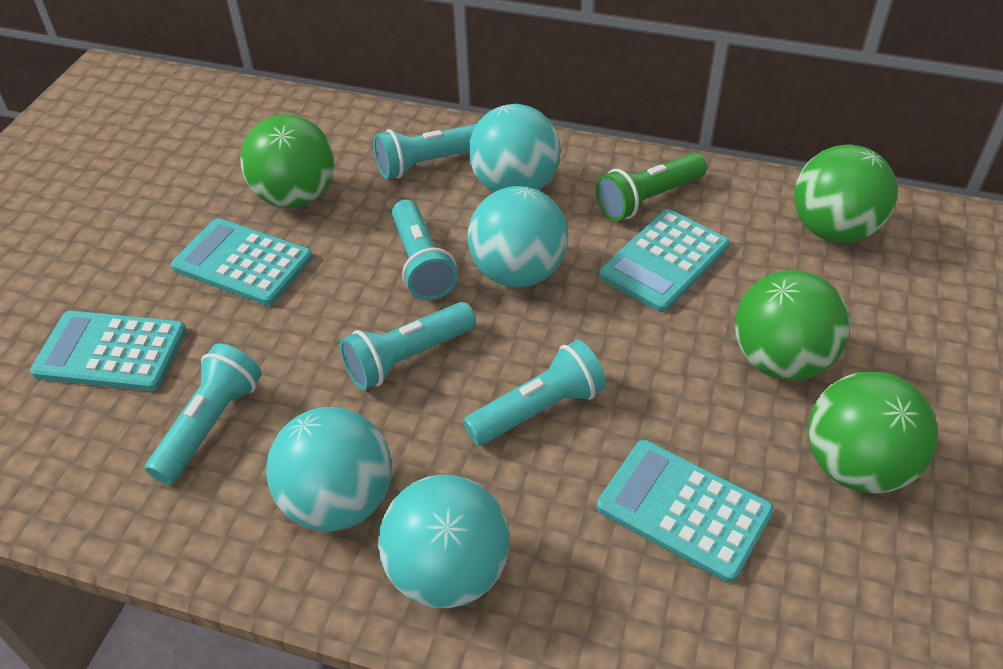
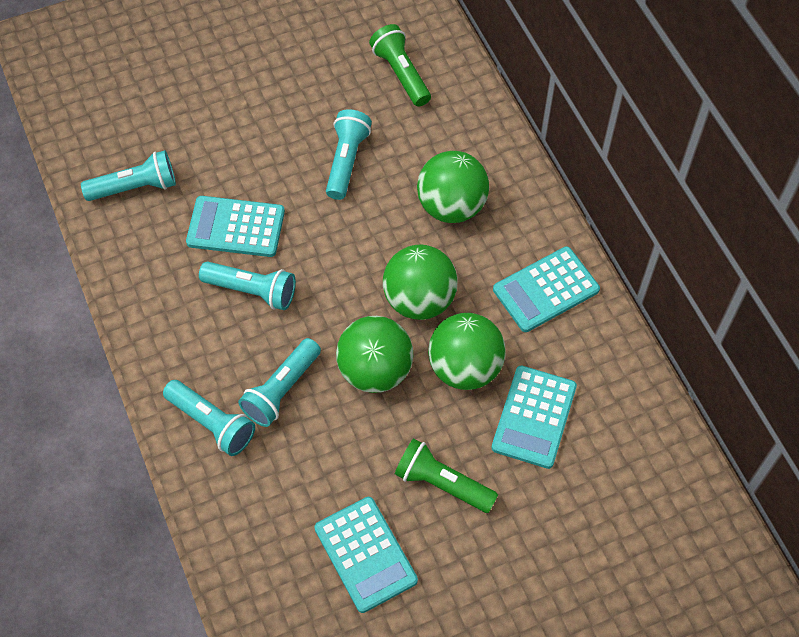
green flashlight: [596,153,707,221] = 1 -> [369,24,431,107] [395,438,498,513] = 2
turquoise ball: [266,407,392,532] [378,475,509,608] [468,186,568,287] [469,104,561,192] = 4 -> none = 0

